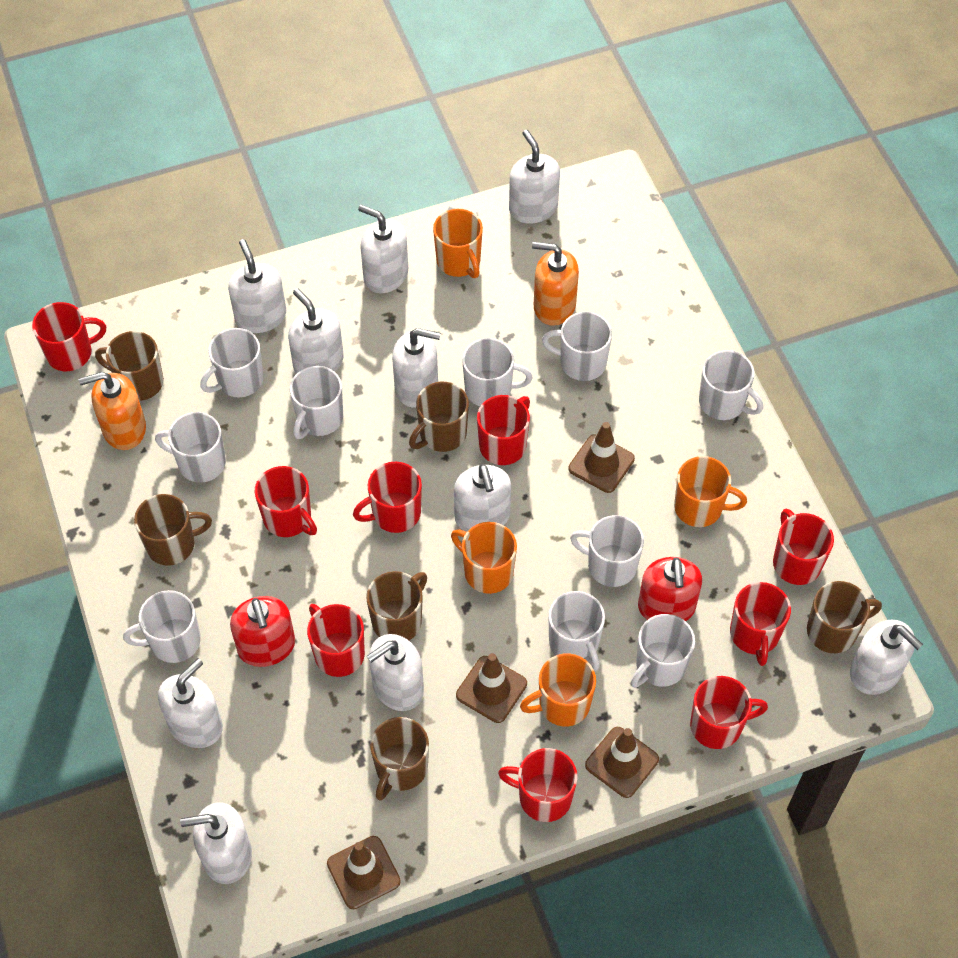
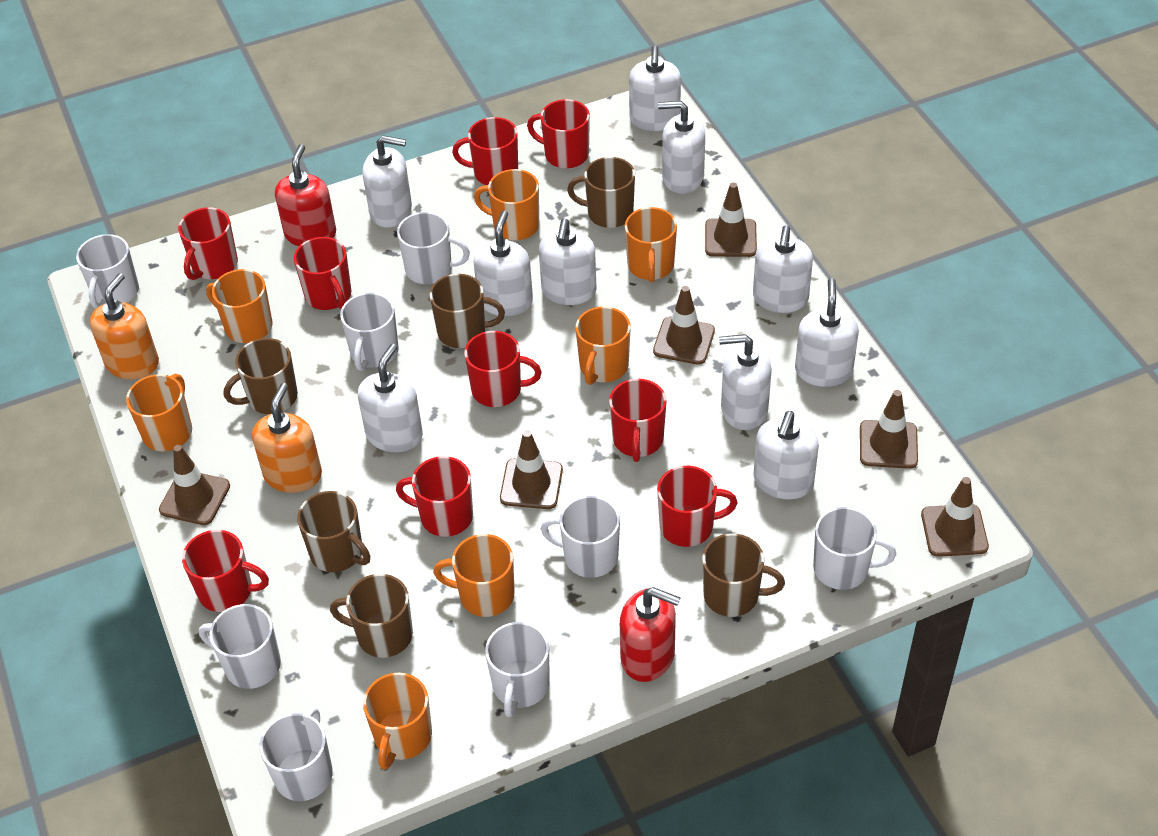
brown traffic cone: [327,836,401,909] [456,653,527,723] [568,422,635,493] [585,727,659,798] = 4 -> [159,445,230,525] [500,430,563,509] [653,286,715,365] [705,183,757,257] [860,390,918,469] [921,477,989,557] = 6
orange mug: [433,209,483,278] [451,522,517,594] [520,653,596,726] [674,456,747,527] = 4 -> [126,374,192,451] [206,269,273,343] [363,673,432,770] [433,534,515,617] [474,169,539,240] [576,307,631,385] [625,207,677,283] = 7
white mug: [123,590,201,663] [155,412,226,483] [200,328,264,398] [290,366,343,439] [462,338,532,406] [542,312,612,381] [548,591,605,671] [570,515,644,587] [631,614,695,687] [699,350,763,420] = 10 -> [76,234,139,309] [199,604,281,689] [259,707,333,801] [340,293,399,371] [397,212,470,284] [485,622,549,717] [541,496,620,578] [813,507,896,590] = 8

